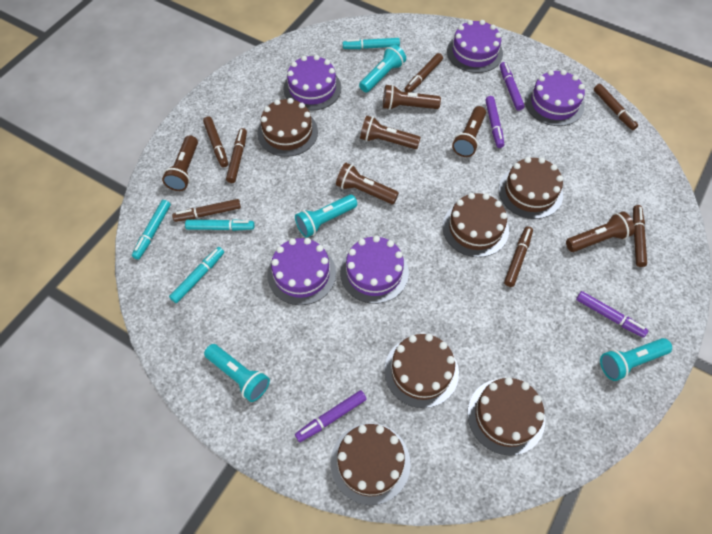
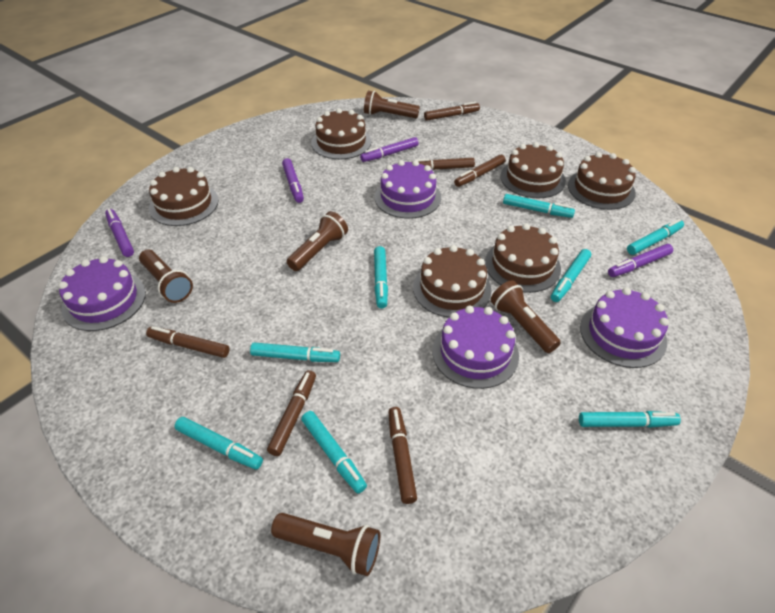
brown flashlight: [162,135,198,191] [336,163,399,204] [360,116,421,149] [383,84,441,110] [452,106,486,157] [566,212,635,252] = 6 -> [139,250,193,303] [271,513,380,576] [287,211,348,271] [364,91,420,118] [491,280,561,353] = 5
brown marker: [172,199,241,222] [203,116,228,167] [226,128,247,183] [404,53,443,93] [504,227,533,287] [594,84,638,130] [633,205,647,267] = 7 -> [146,326,230,358] [267,370,316,456] [388,407,417,504] [414,158,475,170] [424,102,480,121] [454,155,506,187] = 6
purple cake: [267,238,336,305] [283,55,341,111] [340,235,409,304] [447,20,503,73] [525,70,585,126] = 5 -> [58,256,146,331] [375,160,441,219] [432,306,519,389] [580,288,669,368] = 4
turquoise flashlight: [204,344,270,402] [295,195,357,238] [359,44,406,93] [600,338,672,381] = 4 -> none = 0
turquoise marker: [132,200,171,259] [169,247,224,303] [185,219,255,231] [343,38,400,49] = 4 -> [174,417,263,469] [250,342,340,362] [301,411,367,494] [374,246,388,308] [503,194,575,218] [551,249,591,302] [579,411,681,427] [627,219,684,255] = 8

